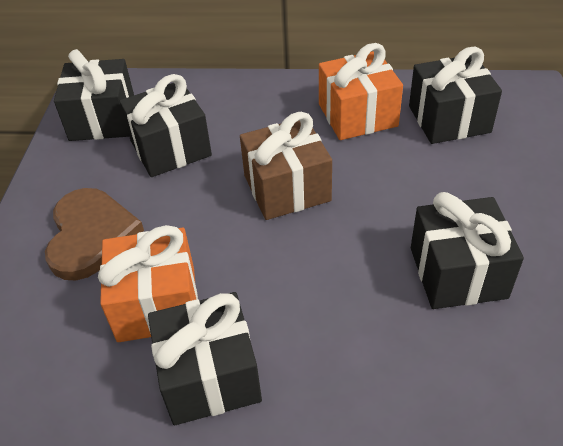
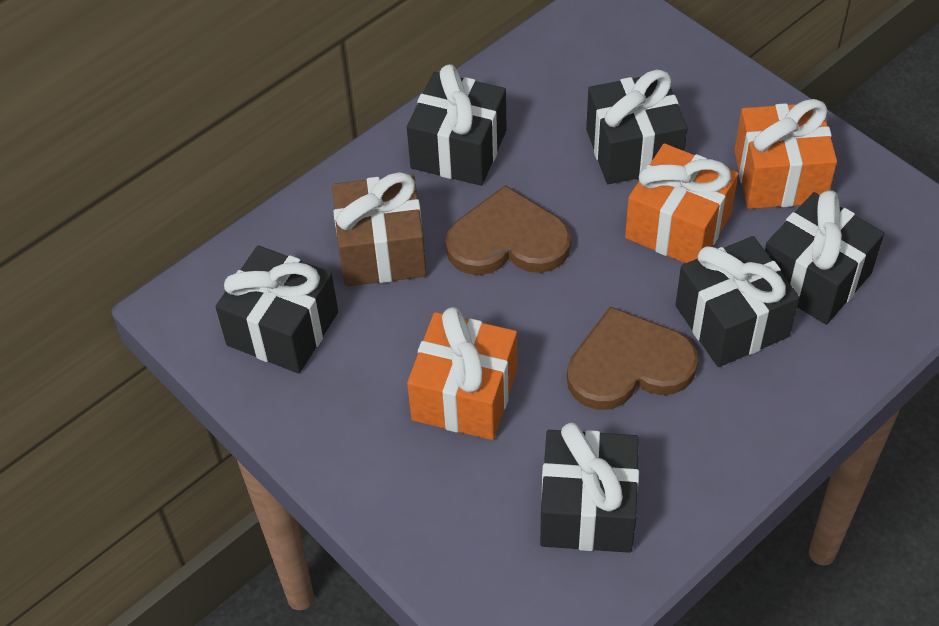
black gift: [54,49,134,141] [120,74,212,177] [148,292,262,425] [409,47,502,144] [411,192,524,309] = 5 -> [215,245,338,374] [407,64,506,186] [540,423,639,553] [586,70,687,184] [675,236,800,367] [765,190,884,325] = 6
brown heart: [45,188,144,280] = 1 -> [445,185,571,275] [567,306,698,410] = 2
orange gift: [98,225,198,342] [319,43,403,140] = 2 -> [407,307,517,440] [625,143,738,263] [734,99,837,209] = 3

